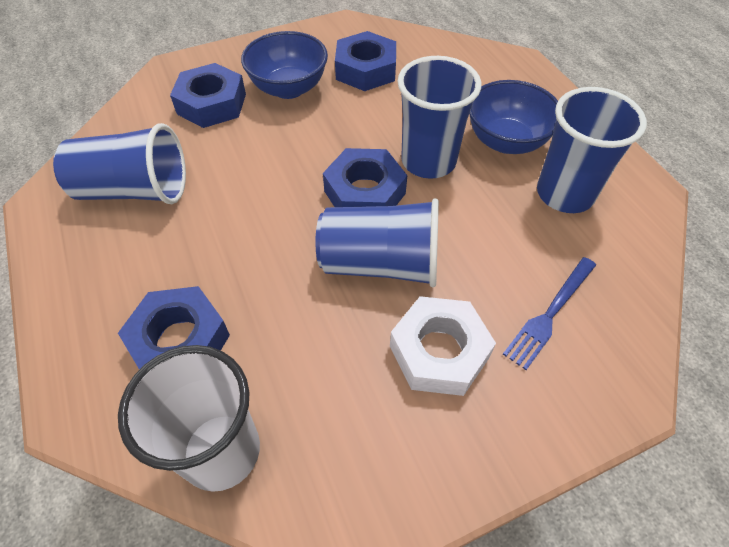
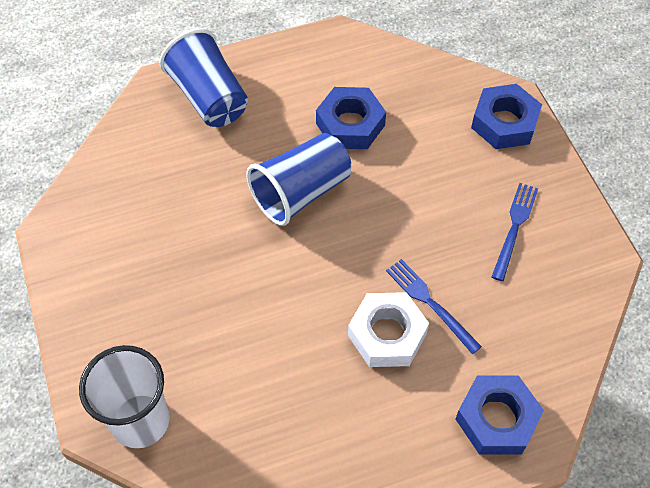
blue bowl: [241,31,328,99] [469,80,558,154] = 2 -> none = 0
blue cup: [53,123,186,204] [315,198,439,287] [397,56,482,179] [537,87,647,213] = 4 -> [159,29,248,127] [247,133,352,226] = 2
blue fork: [503,257,596,370] = 1 -> [386,259,482,354] [492,183,538,281] = 2
blue nut: [118,286,230,370] [170,63,246,128] [323,148,407,207] [335,31,396,91] = 4 -> [316,87,386,149] [456,376,544,455] [471,84,542,149] = 3

